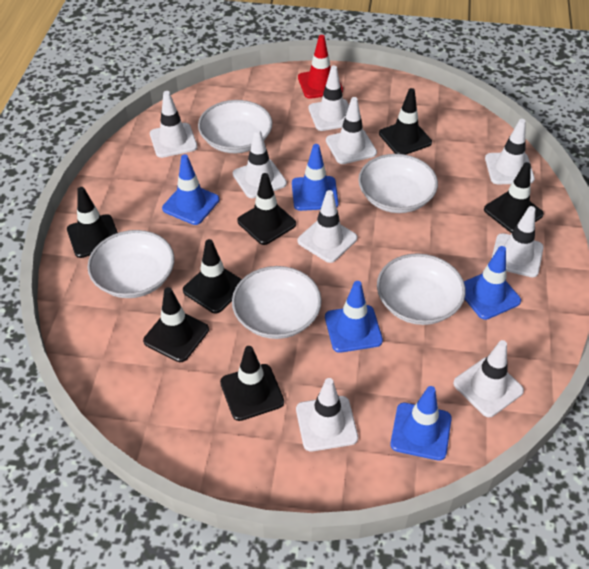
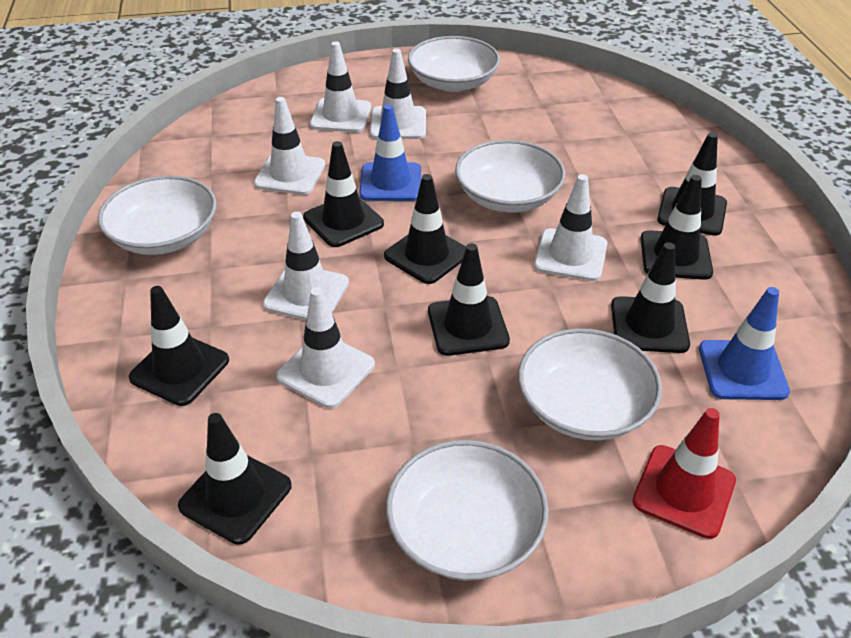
black traffic cone: [67,187,118,258] [143,287,209,362] [183,239,242,314] [220,346,284,421] [237,173,296,245] [379,88,432,155] [484,162,544,233] = 7 -> [129,286,229,406] [178,413,292,545] [303,141,384,247] [384,174,466,284] [428,243,510,356] [611,242,690,353] [640,175,713,280] [657,132,727,236] = 8
blue traffic cone: [162,154,219,225] [292,144,339,211] [325,281,383,353] [390,386,452,461] [464,246,521,320] = 5 -> [359,104,421,201] [699,287,790,400] = 2
white traffic cone: [150,91,198,158] [233,129,287,198] [296,378,358,452] [297,190,357,263] [309,66,349,131] [326,97,377,164] [453,340,524,417] [485,119,535,184] [492,206,544,277] = 9 -> [254,97,325,195] [263,212,349,320] [276,287,375,408] [310,42,371,132] [370,49,426,139] [534,174,607,281] = 6

